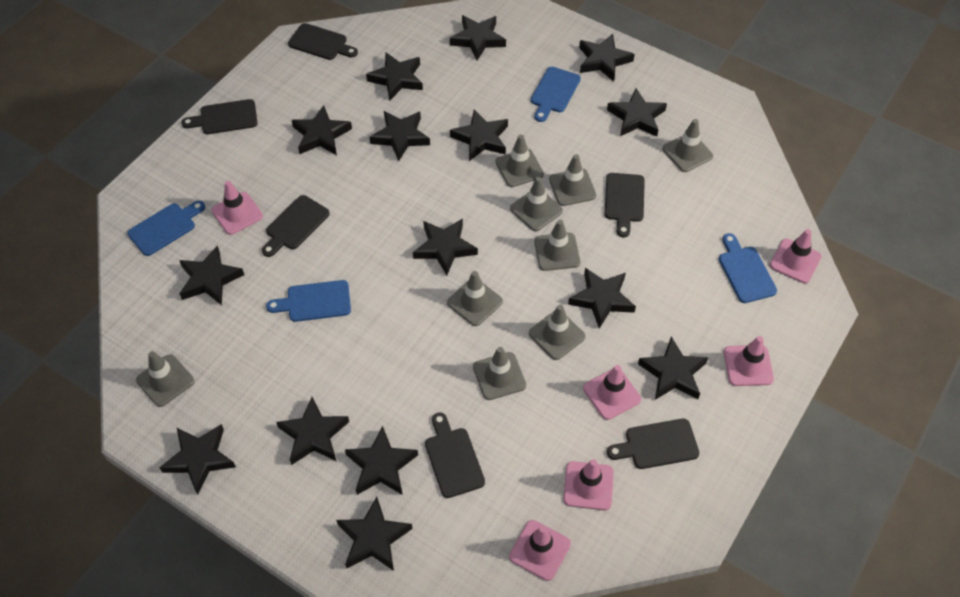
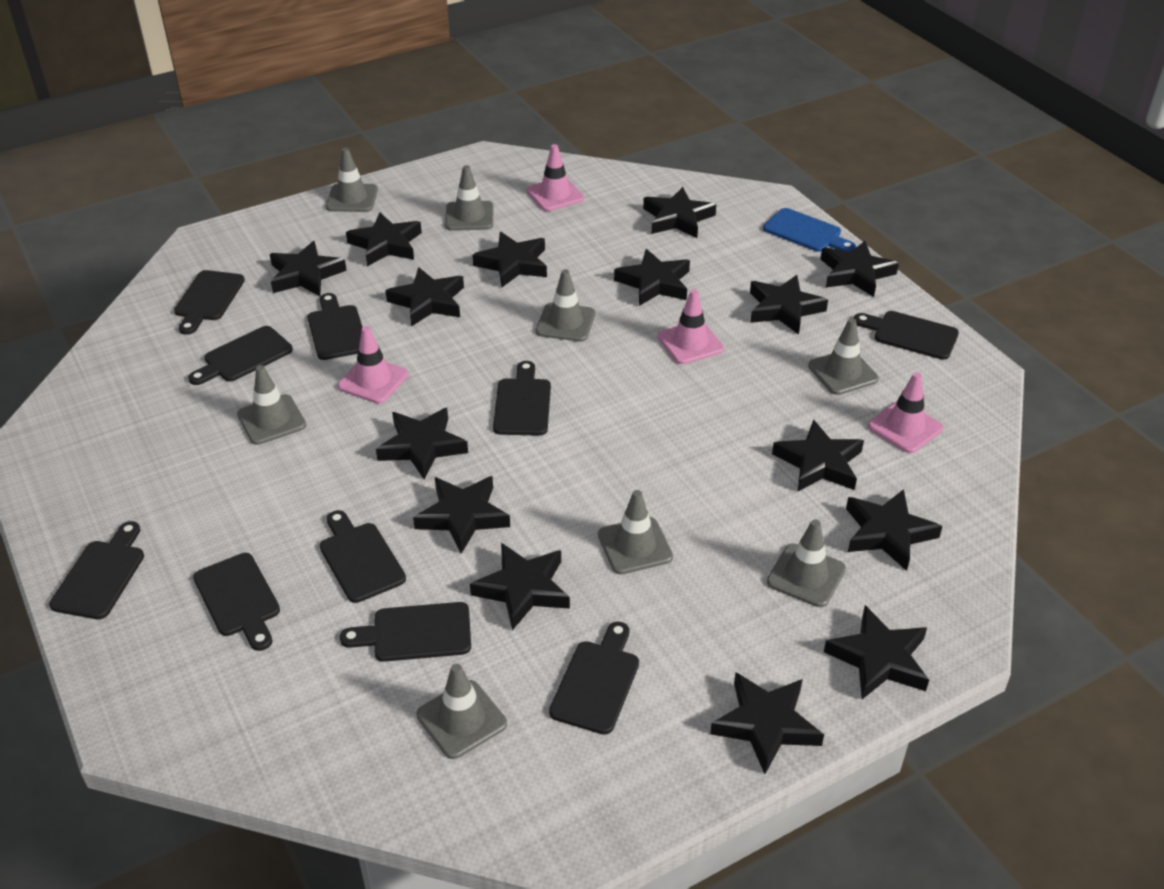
black cutting board: [181,99,257,134] [262,195,330,257] [288,23,358,60] [425,412,485,498] [605,173,645,237] [607,419,699,469] = 6 -> [49,521,144,619] [174,270,245,335] [188,326,293,385] [193,553,280,651] [307,293,363,360] [320,510,406,603] [340,602,471,662] [493,361,551,436] [549,621,639,735] [854,311,959,360] = 10
blue cutting board: [127,201,205,256] [266,280,351,322] [531,67,581,122] [719,233,777,303] = 4 -> [763,208,856,252] = 1
grey traffic cone: [136,351,195,407] [447,271,503,326] [473,347,526,400] [495,135,544,187] [510,177,563,231] [529,305,586,360] [534,220,580,271] [549,154,596,206] [662,119,713,172] = 9 -> [237,365,306,445] [326,148,378,212] [416,663,507,759] [445,165,493,231] [536,269,595,342] [598,490,673,574] [767,520,846,607] [808,318,879,395] = 8
pink traffic cone: [211,181,263,235] [509,520,571,581] [564,459,614,510] [583,365,641,420] [724,336,774,386] [770,229,822,283] = 6 -> [338,326,408,404] [527,144,584,211] [657,289,724,364] [868,372,943,453] = 4

